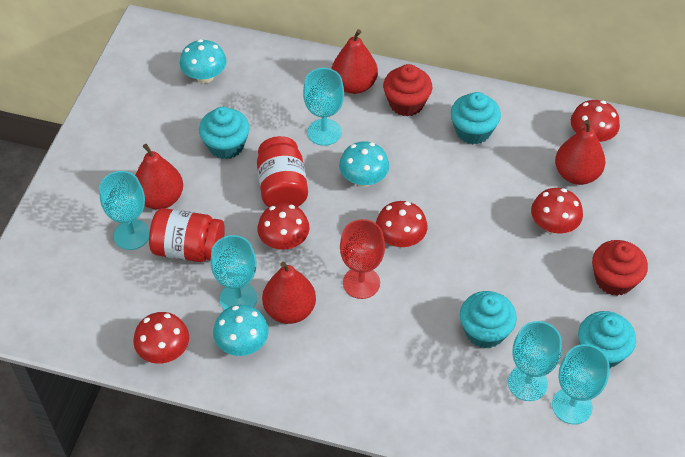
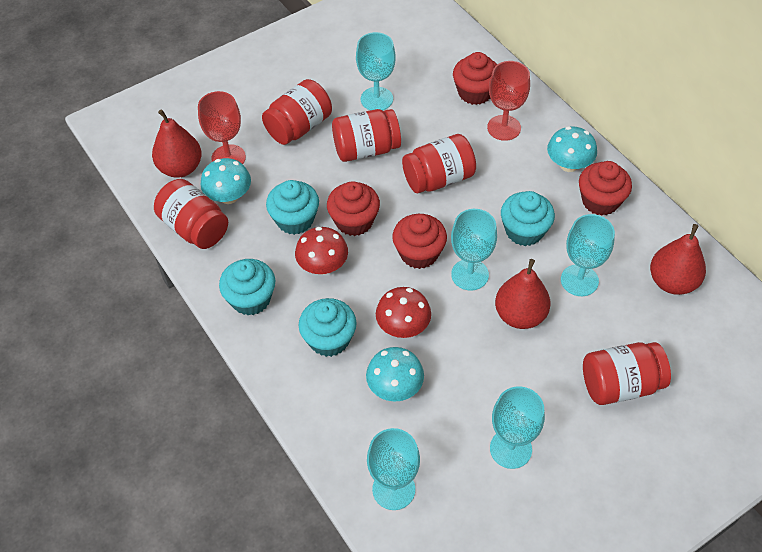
red cupcake: [383,64,432,117] [592,240,648,296] = 2 -> [327,181,380,236] [392,214,447,269] [453,52,497,105] [579,161,632,216] = 4
red goblet: [340,219,385,299] = 1 -> [198,91,246,164] [487,61,530,141] = 2
red jar: [149,208,225,262] [257,136,308,207] = 2 -> [154,179,228,249] [262,79,332,145] [332,109,401,162] [402,134,476,193] [583,342,671,405] = 5
red mushroom: [133,312,189,364] [257,203,309,250] [376,201,428,247] [531,188,583,234] [571,100,620,142] = 5 -> [295,227,348,274] [376,287,431,338] = 2
red pear: [135,144,183,210] [262,262,316,324] [332,29,378,94] [555,120,605,185] = 4 -> [152,109,202,178] [495,259,550,329] [650,224,706,295] = 3

